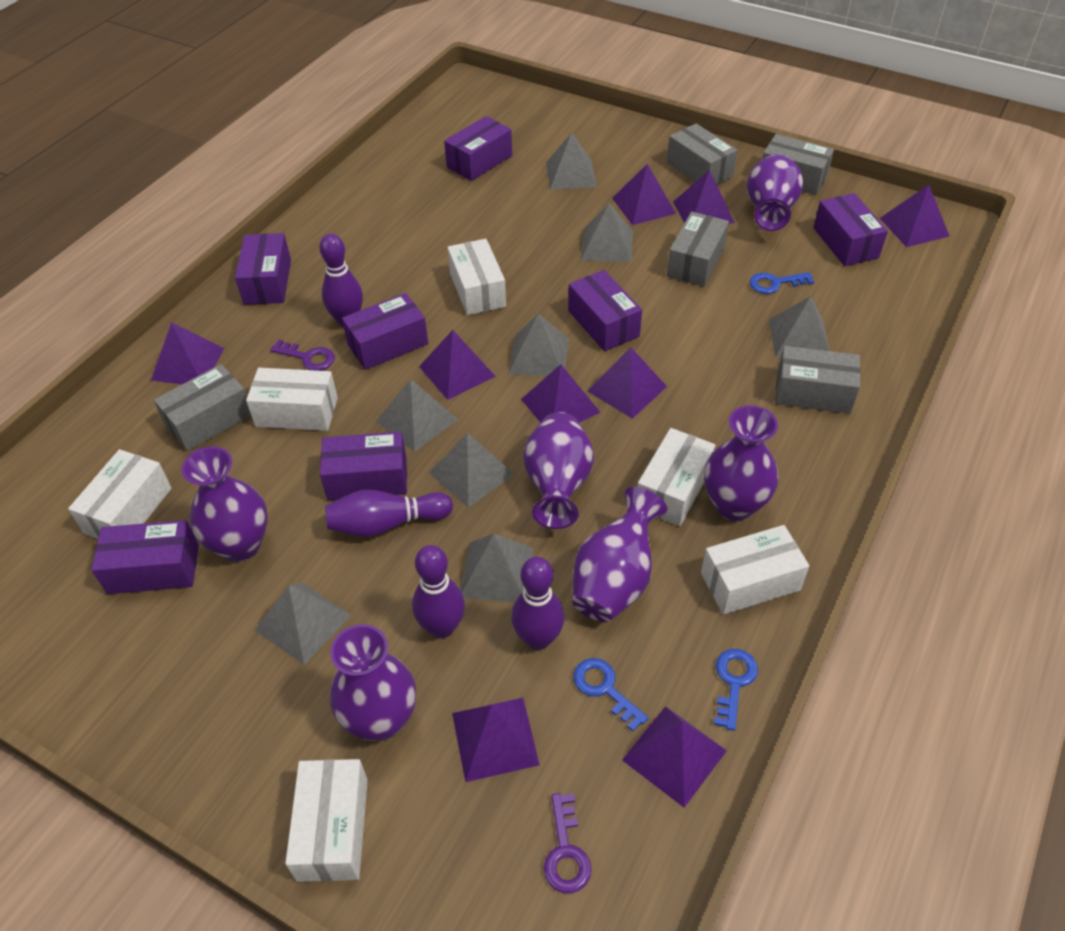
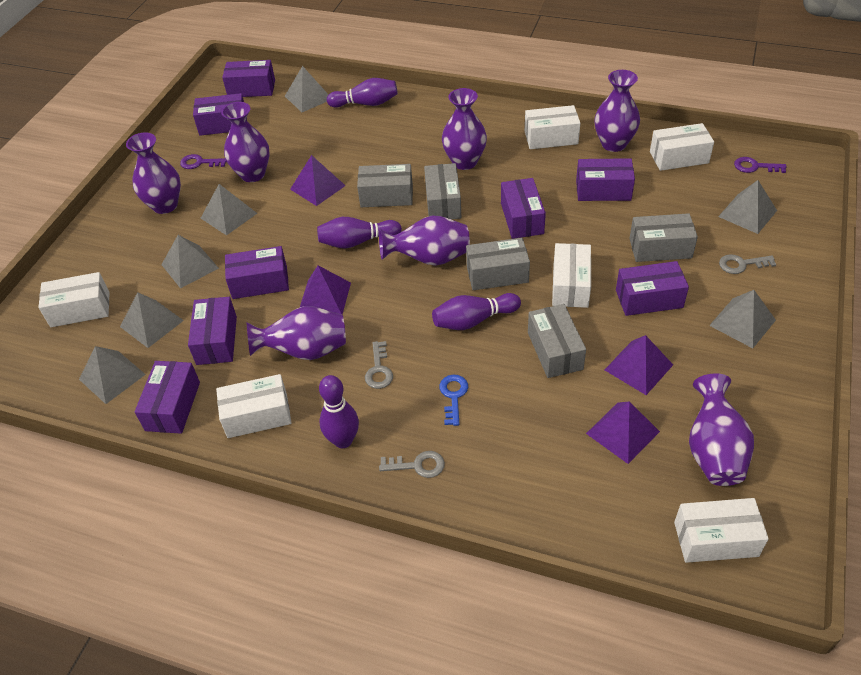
blue key: [573,658,648,732] [714,649,758,731] [749,272,814,294] = 3 -> [439,375,468,426] = 1
grey key: none = 0 -> [365,341,393,389] [379,451,445,478] [719,254,777,274] = 3
grey pyramid: [255,582,351,665] [376,379,458,452] [429,433,514,508] [461,534,534,603] [508,314,569,376] [546,133,597,190] [581,203,633,263] [769,296,830,357] = 8 -> [79,346,146,404] [120,292,184,348] [162,235,219,288] [201,184,257,236] [285,66,329,112] [709,290,776,348] [718,180,777,234] = 7
purple box: [92,520,199,594] [235,233,291,305] [320,432,407,500] [342,293,428,370] [444,116,512,181] [568,270,642,351] [813,193,888,266] = 7 -> [135,361,200,434] [188,297,237,365] [193,93,247,136] [222,60,275,97] [225,246,289,299] [501,178,546,239] [576,158,635,201] [616,261,689,316] = 8
purple pyramid: [151,322,224,384] [419,330,496,400] [452,698,540,782] [521,364,601,423] [587,347,667,419] [612,164,676,225] [622,706,727,808] [673,170,735,224] [880,185,950,247] = 9 -> [290,155,346,206] [300,265,351,315] [586,401,660,464] [605,335,673,395] = 4
purple vase: [182,446,268,562] [330,624,416,741] [523,412,594,529] [572,487,667,622] [704,405,779,521] [746,154,803,231] = 6 -> [126,132,181,214] [221,102,270,182] [247,306,346,360] [379,215,470,266] [442,88,487,170] [594,70,640,152] [689,373,754,486] = 7

